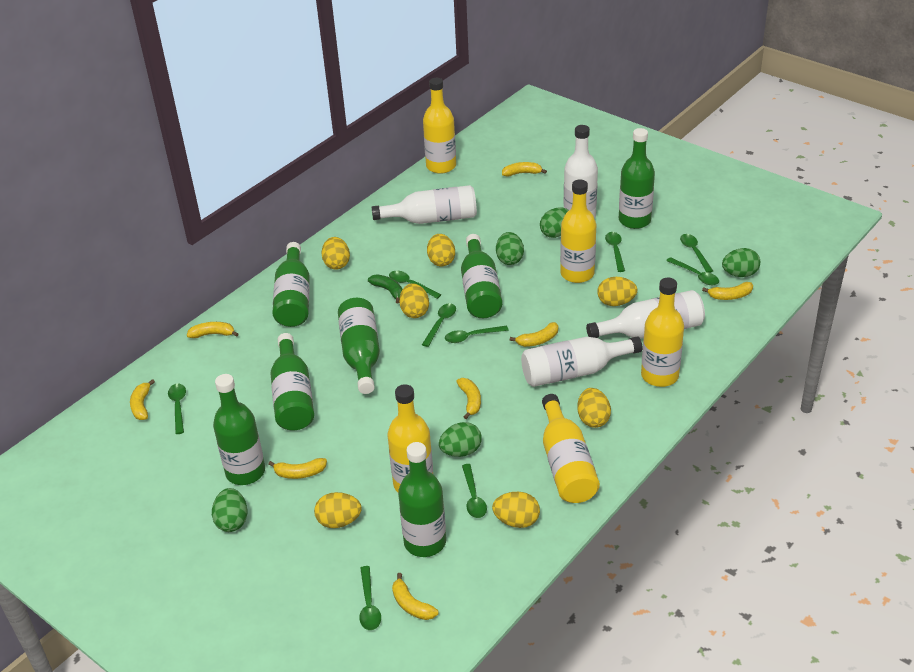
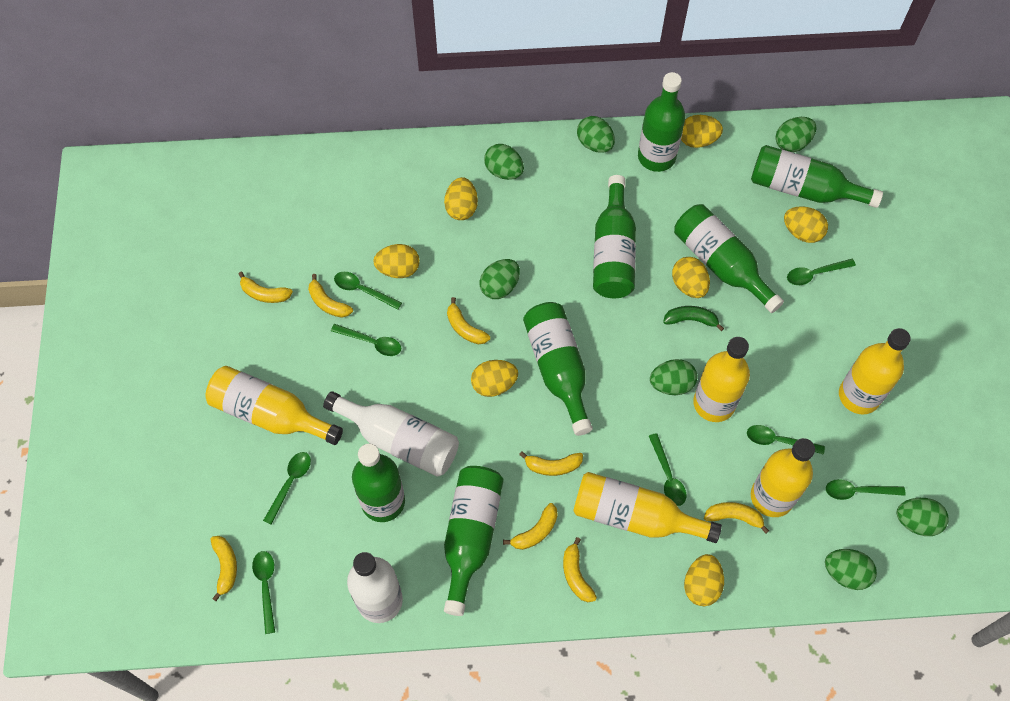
green egg: [212,488,247,532] [439,422,482,457] [496,232,524,265] [540,208,569,238] [722,248,760,277] = 5 -> [480,259,520,299] [484,144,524,180] [577,116,615,153] [650,359,697,395] [776,117,816,152] [825,549,877,590] [897,498,949,536] = 7
green spoon: [168,384,186,434] [359,566,381,630] [389,271,441,299] [422,303,456,347] [445,325,509,343] [462,464,487,518] [605,232,625,272] [666,257,719,285] [680,234,713,273] = 9 -> [252,551,275,634] [263,452,311,525] [331,324,401,356] [334,272,402,310] [649,433,686,506] [747,425,825,455] [787,259,856,285] [826,479,905,500] = 8
white bottle: [371,185,477,224] [521,336,642,387] [564,125,598,219] [586,290,705,339] = 4 -> [323,391,459,477] [347,552,403,623] = 2

